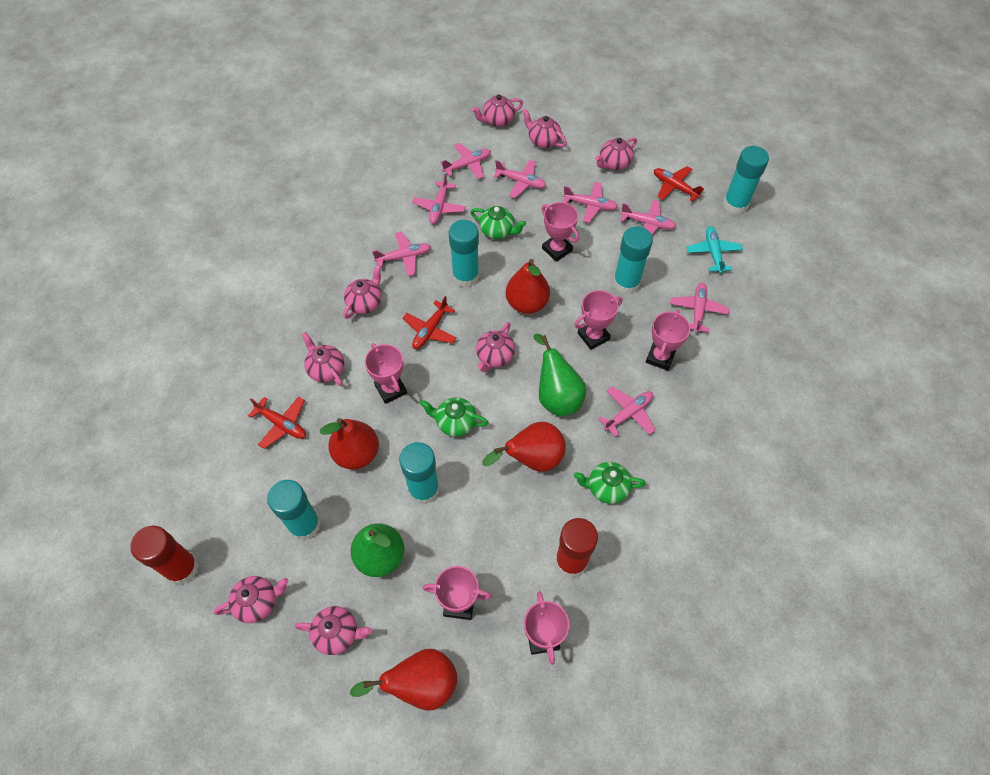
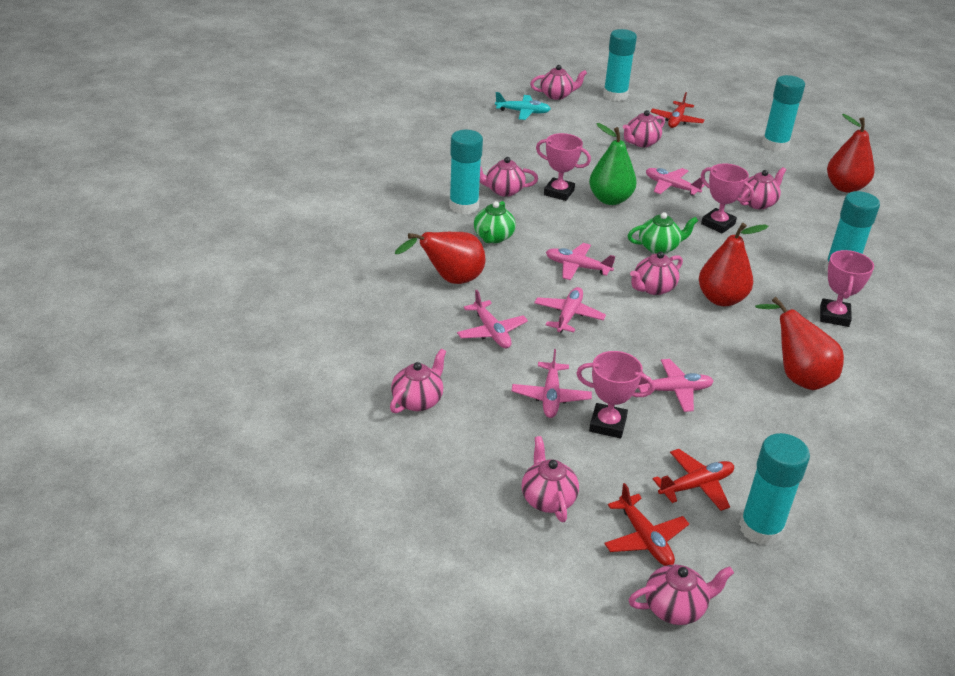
green pear: [351,523,404,577] [533,334,586,416] = 2 -> [589,123,637,205] = 1
green teapot: [420,397,489,437] [470,206,526,239] [574,462,646,504] = 3 -> [474,201,516,243] [627,212,698,254] = 2
pink plane: [372,231,431,276] [412,173,466,224] [440,143,491,179] [493,160,546,198] [563,182,618,223] [599,387,655,437] [620,200,676,235] [670,283,729,333] = 8 -> [457,290,528,348] [512,349,592,418] [534,287,606,333] [546,243,615,280] [637,359,714,412] [646,168,705,195] = 6
pink trophy: [365,343,407,404] [423,566,492,620] [524,591,569,665] [542,202,579,262] [574,290,622,350] [646,310,690,371] = 6 -> [536,133,591,201] [576,351,655,439] [701,164,754,234] [820,250,874,327] = 4
red glue stick: [130,525,199,585] [555,518,598,578] = 2 -> none = 0

